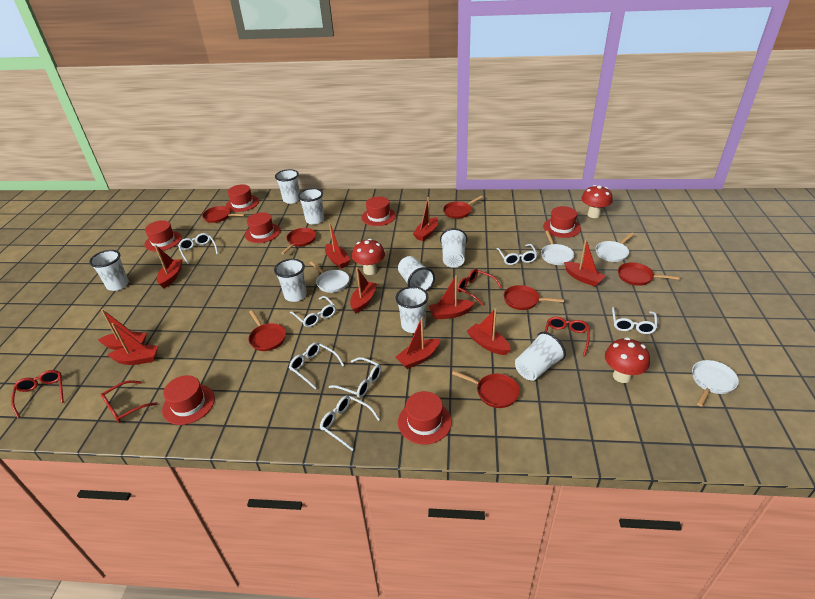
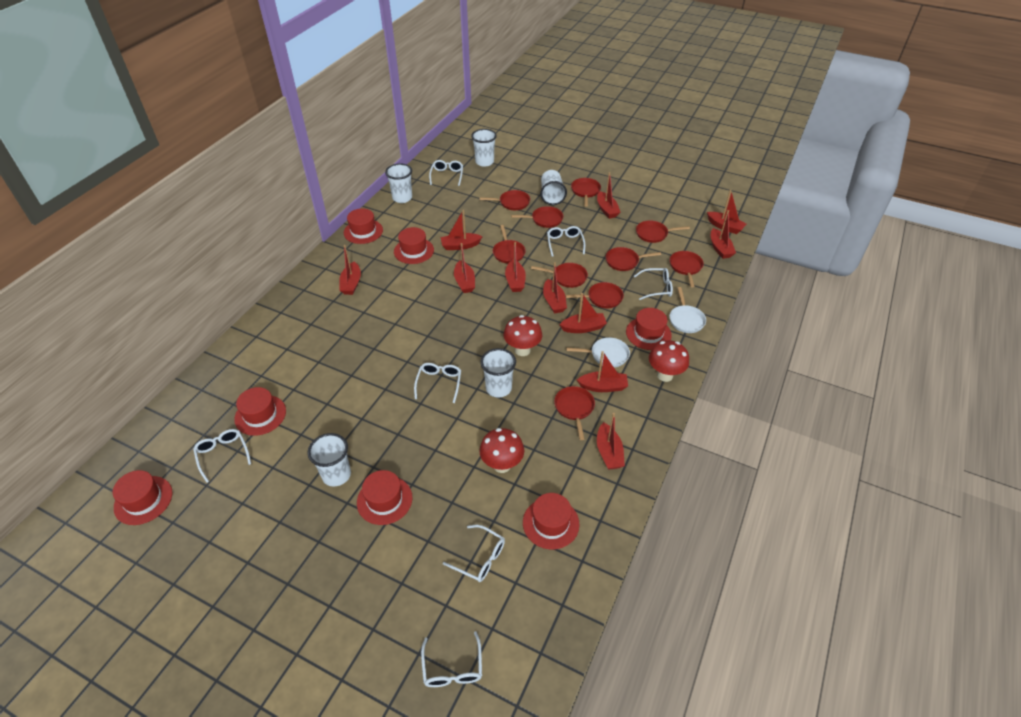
red boat: [98,309,147,350] [107,323,158,365] [154,245,183,288] [325,223,351,268] [350,267,377,314] [396,317,440,369] [413,197,438,241] [429,275,475,320] [467,308,511,355] [564,239,606,287] = 10 -> [339,245,361,295] [441,210,483,250] [454,243,475,293] [505,242,526,292] [543,262,567,313] [559,293,607,333] [577,351,628,392] [597,172,621,219] [597,413,625,470] [707,190,747,234] [711,210,736,259] = 11
red glasses: [11,370,64,418] [100,380,158,423] [457,269,502,306] [545,317,590,357] = 4 -> none = 0
red pan: [202,206,245,223] [248,310,286,351] [281,228,316,254] [443,196,483,219] [452,371,520,408] [503,285,564,310] [618,262,680,286] = 7 -> [479,190,530,210] [493,225,526,263] [511,206,563,228] [531,263,588,288] [554,386,595,440] [565,282,624,308] [571,178,601,206] [606,247,661,271] [636,220,690,243] [670,251,704,287] = 10
white cup: [89,250,129,291] [274,259,307,302] [275,169,300,204] [298,188,324,225] [395,286,428,333] [398,256,435,292] [440,228,467,268] [515,332,566,381] = 8 -> [308,433,351,487] [385,163,412,203] [471,129,497,167] [480,348,516,397] [540,170,567,205] = 5
white pan: [309,261,349,293] [541,231,574,265] [596,232,634,262] [692,360,739,406] = 4 -> [566,337,630,367] [669,287,706,333] = 2

